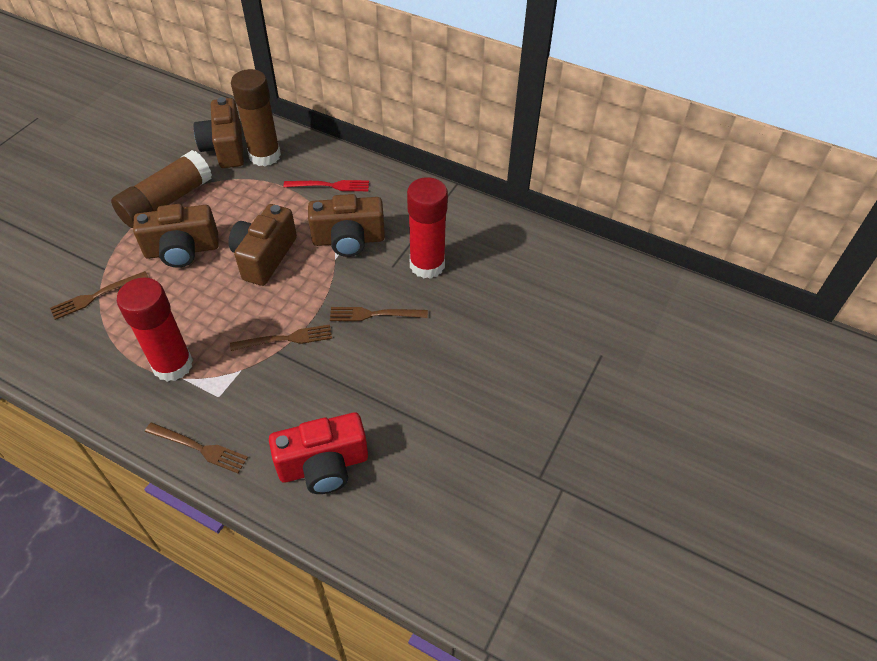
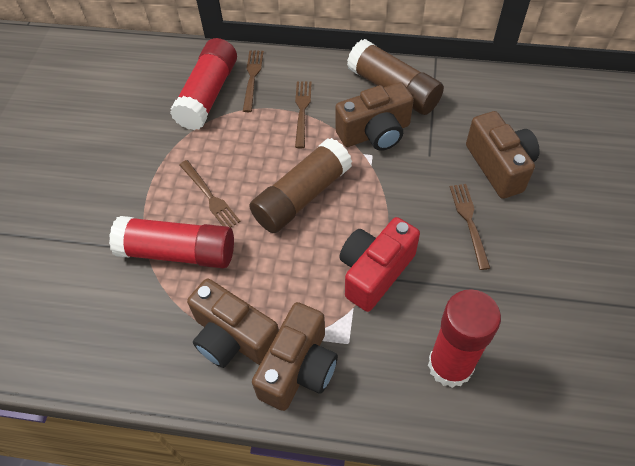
red fork: [283,180,369,191] = 1 -> none = 0
red glue stick: [117,277,193,382] [407,177,448,279] = 2 -> [109,216,234,268] [170,38,237,130] [428,289,501,388] = 3

